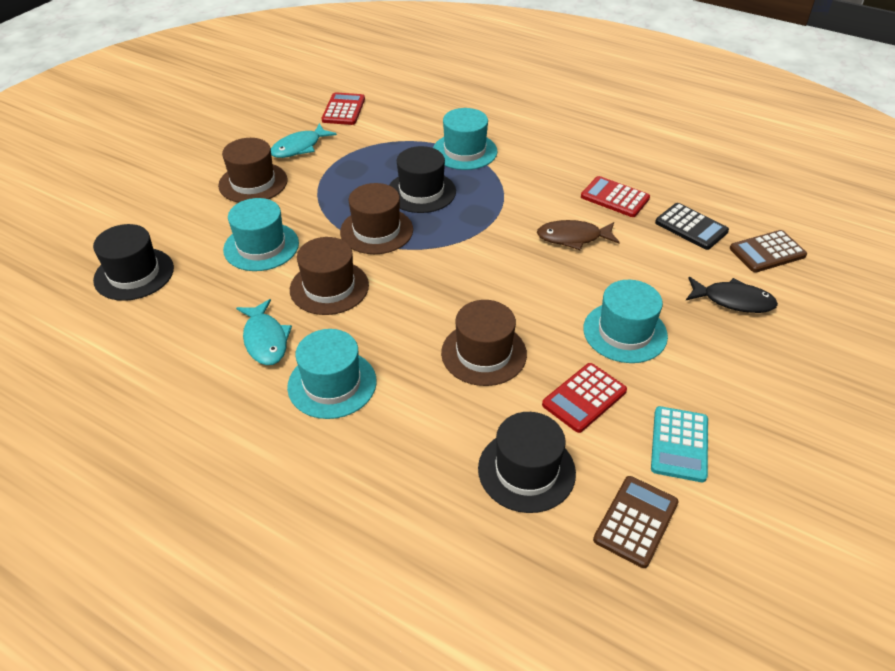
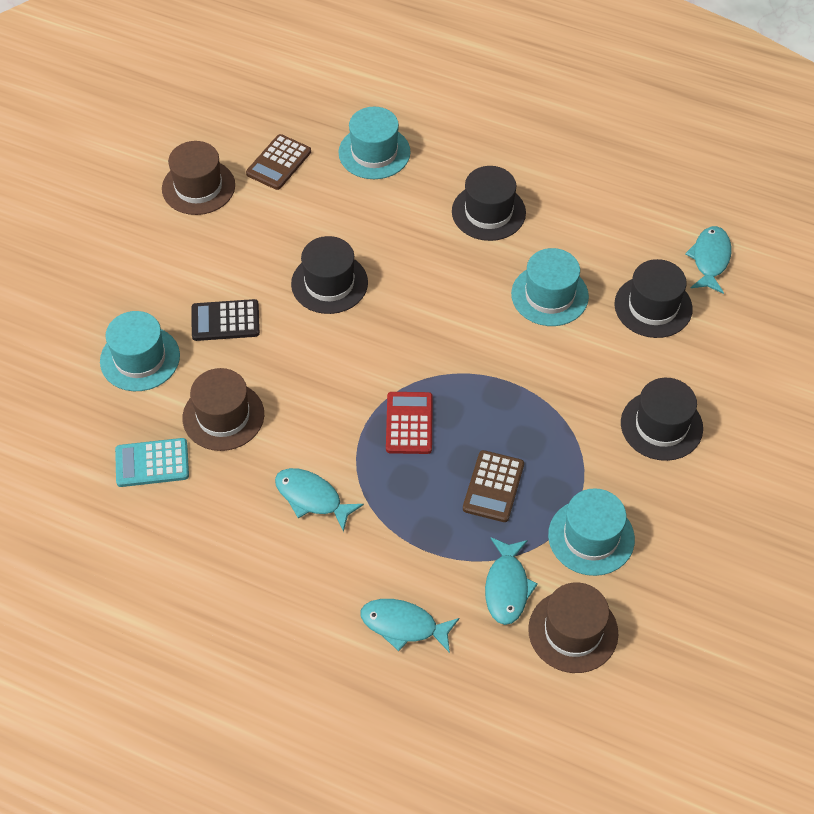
black fish: [686,277,778,313] = 1 -> none = 0
black hat: [93,224,174,301] [389,146,456,213] [478,412,576,513] = 3 -> [291,236,368,314] [452,166,526,241] [614,259,693,338] [621,378,703,461] = 4
brown fish: [537,220,620,250] = 1 -> none = 0
brown hat: [218,138,288,203] [290,237,369,315] [340,183,413,254] [441,300,527,386] = 4 -> [162,141,235,215] [182,368,264,451] [528,582,618,673] = 3
red calculator: [322,92,365,125] [542,363,627,433] [581,176,650,217] = 3 -> [386,392,433,454] = 1
turquoise fish: [236,299,292,365] [271,123,337,158] = 2 -> [275,468,364,532] [361,599,460,653] [485,537,538,625] [685,226,731,294] = 4

